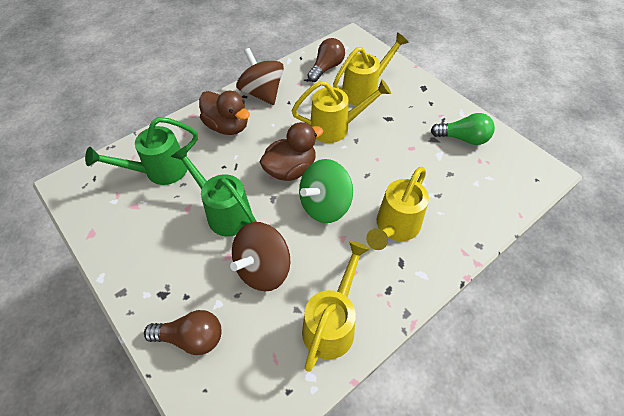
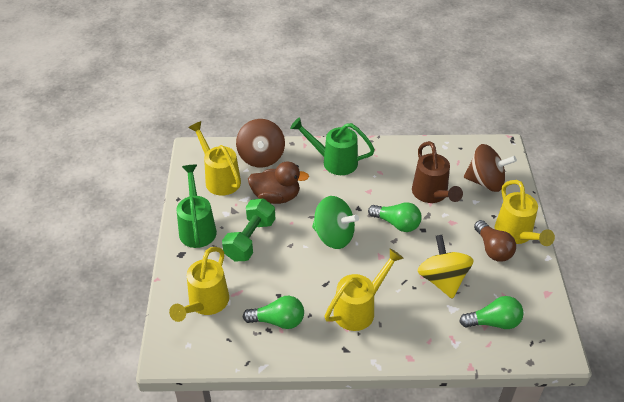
brown duck: [199,91,250,135] [260,122,323,181] = 2 -> [248,162,309,204] = 1
brown light bulb: [144,310,221,355] [307,38,345,82] = 2 -> [474,220,516,261] = 1
brown watering can: none = 0 -> [412,141,463,203] = 1
green dumbbell: none = 0 -> [222,198,275,262] = 1
green light bulb: [431,113,495,145] = 1 -> [243,296,304,329] [368,202,422,232] [459,296,524,329] = 3
yellow spinning top: none = 0 -> [417,235,474,299] = 1

